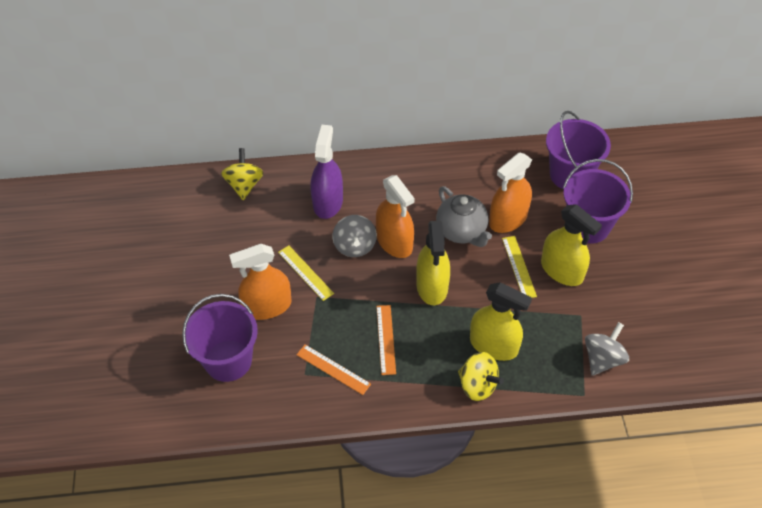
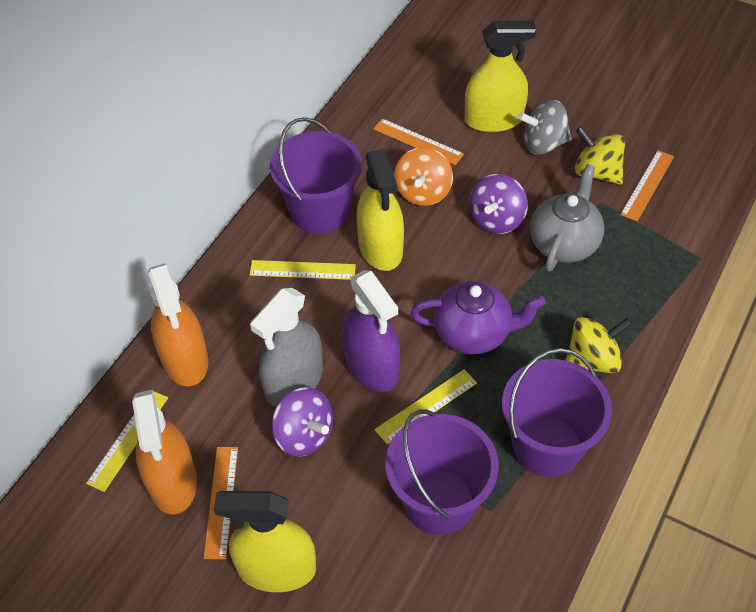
grey spinning top: [332,215,377,257] [585,322,629,376] = 2 -> [518,100,572,155] = 1
grey spray bottle: none = 0 -> [250,288,323,407] = 1
orange ruler: [296,344,371,395] [377,305,396,375] = 2 -> [204,447,238,559] [373,118,464,165] [620,150,674,222] = 3
orange spinning top: none = 0 -> [394,147,453,206] = 1
orange spray bottle: [229,244,292,320] [376,175,414,258] [489,153,532,233] = 3 -> [132,390,197,514] [148,263,208,386] = 2
purple spinning top: none = 0 -> [272,387,333,457] [469,174,528,234] = 2
purple teapot: none = 0 -> [411,281,546,354] = 1
yellow ruler: [278,245,334,301] [502,236,537,298] = 2 -> [86,391,168,492] [250,260,356,280] [374,369,477,444] = 3

